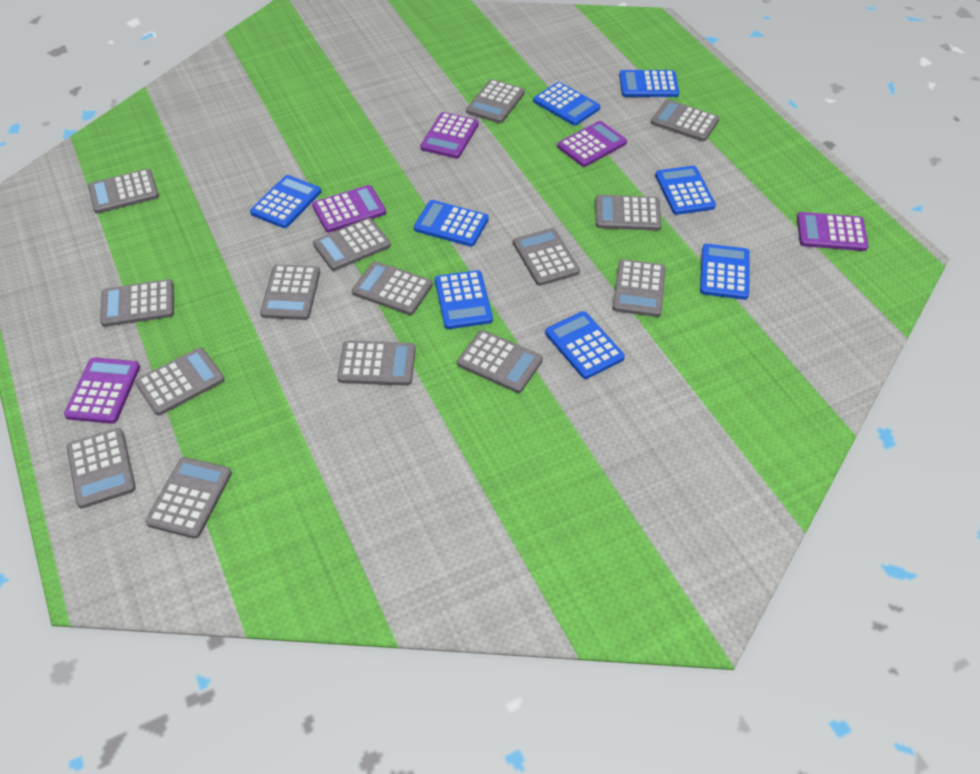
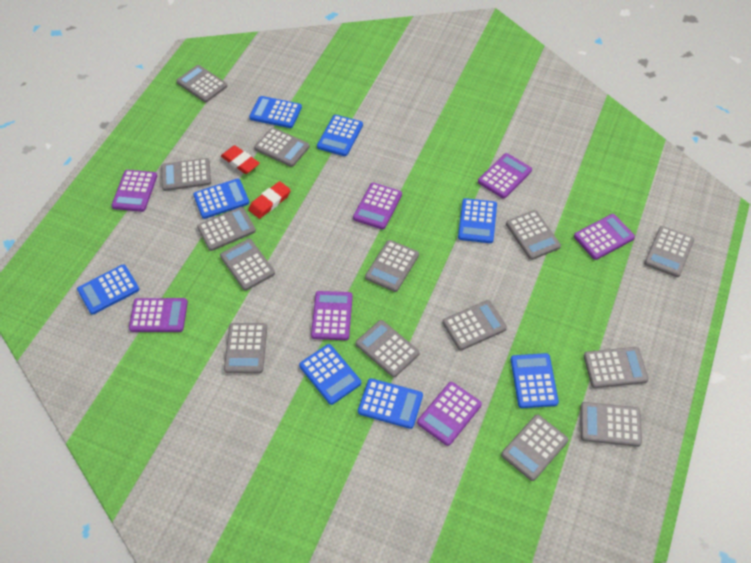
grey calculator: [67,428,136,508] [88,169,159,214] [100,279,174,327] [135,347,225,416] [145,457,232,539] [260,264,320,320] [313,218,391,271] [337,341,416,386] [352,261,433,315] [457,330,543,393] [466,79,525,123] [513,228,580,286] [595,195,661,231] [613,259,666,317] [651,100,719,142] = 15 -> [161,158,211,191] [176,65,227,102] [197,207,256,251] [220,239,275,291] [224,323,267,373] [254,127,310,167] [355,320,419,377] [365,240,419,292] [443,300,507,350] [501,414,569,481] [506,210,561,260] [580,402,642,447] [584,347,648,388] [644,226,694,277] = 14
purple calculator: [64,357,140,424] [312,185,386,232] [420,112,479,159] [557,121,627,167] [797,212,868,251] = 5 -> [111,170,157,212] [129,298,188,332] [311,291,353,340] [353,183,402,230] [417,382,482,446] [478,153,532,199] [574,214,635,260] = 7
red eraser: none = 0 -> [221,145,260,174] [249,181,291,219] = 2

